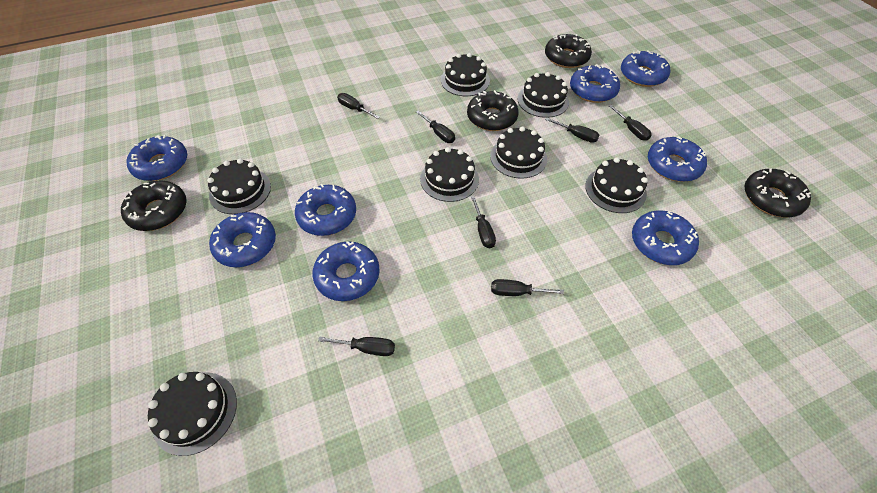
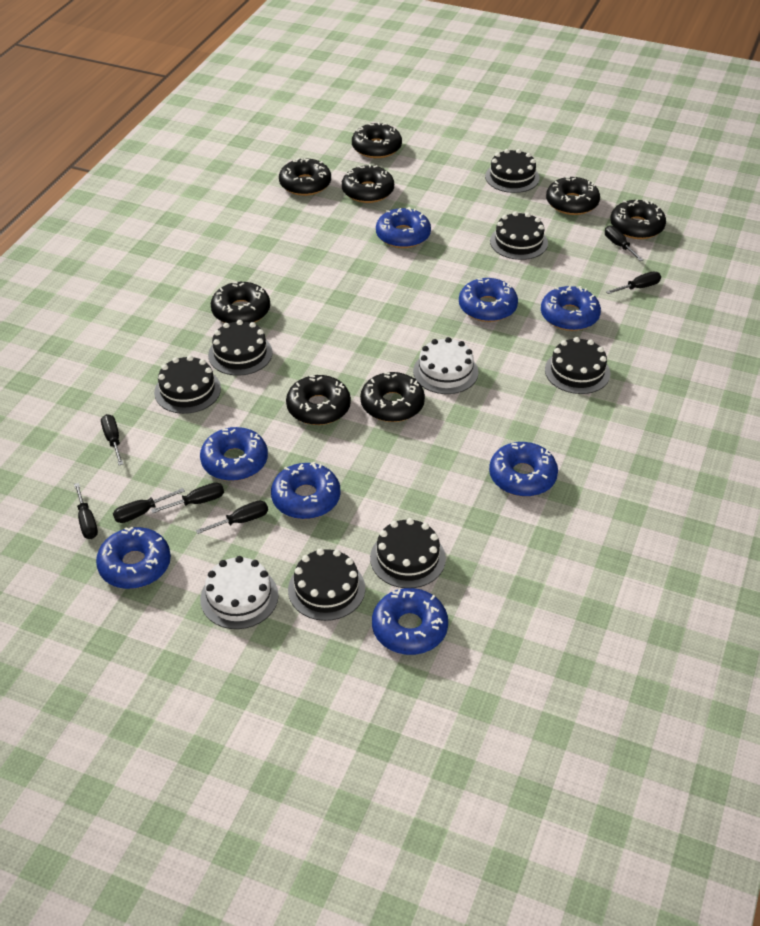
black donut: [121,181,187,231] [467,90,519,131] [545,34,592,68] [744,168,811,218] = 4 -> [211,282,270,323] [279,158,331,196] [286,375,351,425] [342,164,394,203] [352,122,402,158] [360,372,425,422] [546,176,600,215] [610,199,666,239] = 8
white cake: none = 0 -> [200,556,278,629] [413,337,478,394] = 2

